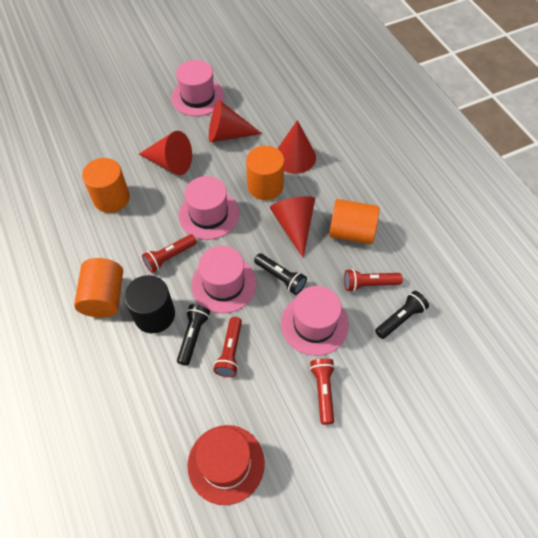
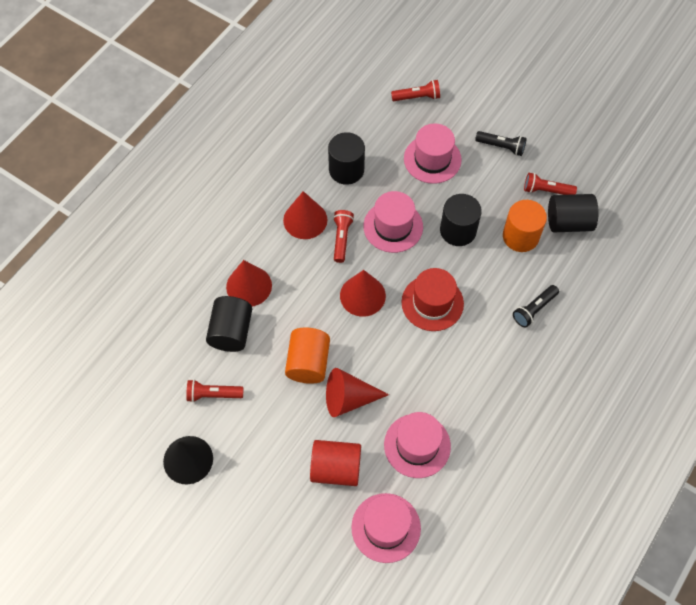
black cone: none = 0 -> [163,436,213,484] = 1
black cylinder: [124,275,175,333] = 1 -> [206,296,252,352] [328,132,365,185] [440,194,482,246] [548,194,599,232] = 4
black flashlight: [177,304,210,366] [254,253,307,295] [375,291,429,339] = 3 -> [475,131,527,156] [513,285,559,328] = 2
orange cylinder: [74,258,123,318] [82,158,130,213] [246,146,284,200] [329,199,379,244] = 4 -> [285,328,330,384] [503,200,547,252] = 2
red cylinder: none = 0 -> [310,440,361,486] = 1

